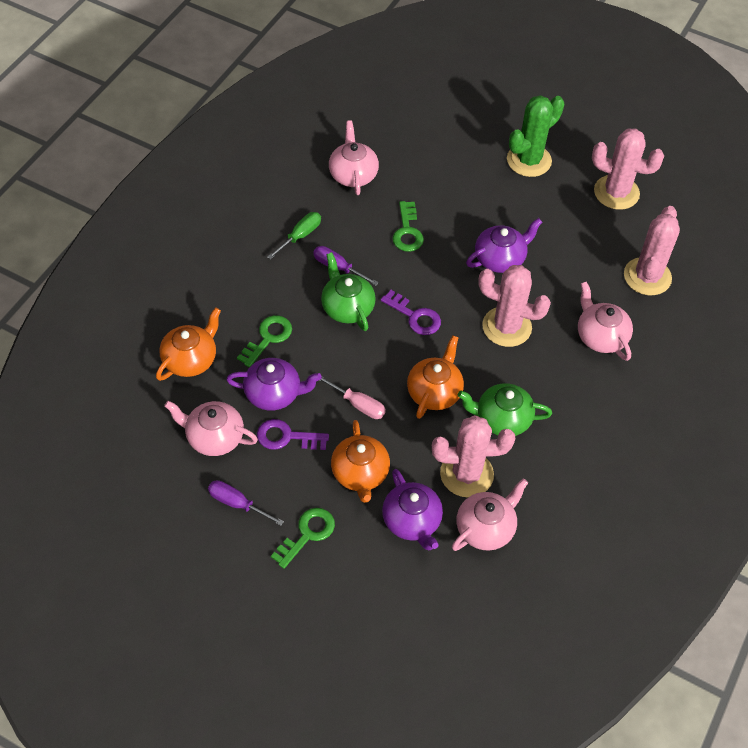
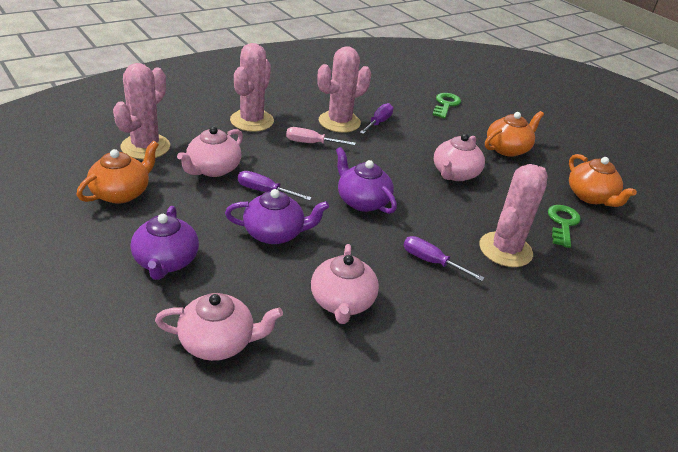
green cactus: [507,95,564,177] = 1 -> none = 0
green key: [237,315,292,367] [271,508,335,569] [392,201,424,252] = 3 -> [433,93,461,119] [548,205,581,248] = 2
green screwdriver: [267,212,321,260] = 1 -> none = 0
green teapot: [321,252,376,331] [458,383,552,436] = 2 -> none = 0
purple key: [257,419,329,450] [381,290,441,335] = 2 -> none = 0
purple screwdriver: [208,480,284,526] [313,246,379,286] = 2 -> [238,171,312,201] [360,103,394,134] [403,236,484,281] = 3

